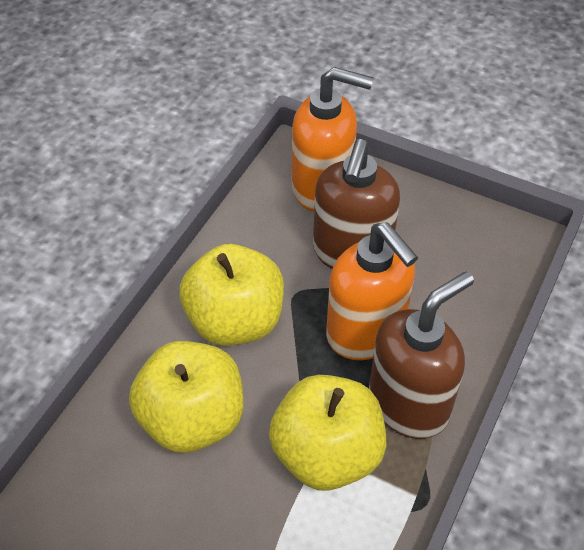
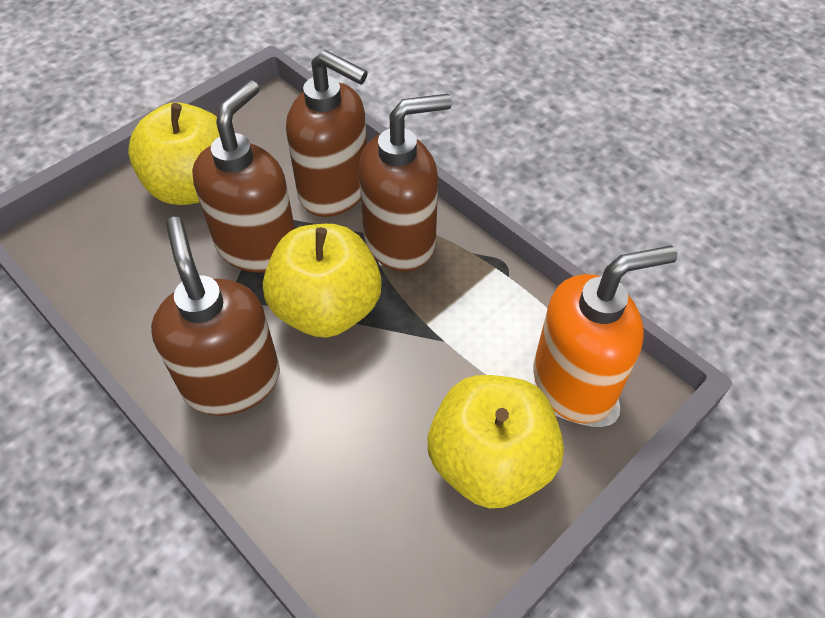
brown soap dispenser: [313,139,400,269] [369,271,474,439] = 2 -> [151,217,280,416] [192,80,295,273] [286,50,368,217] [358,94,452,271] = 4
orange soap dispenser: [291,67,374,211] [326,222,418,360] = 2 -> [533,246,677,423] = 1

